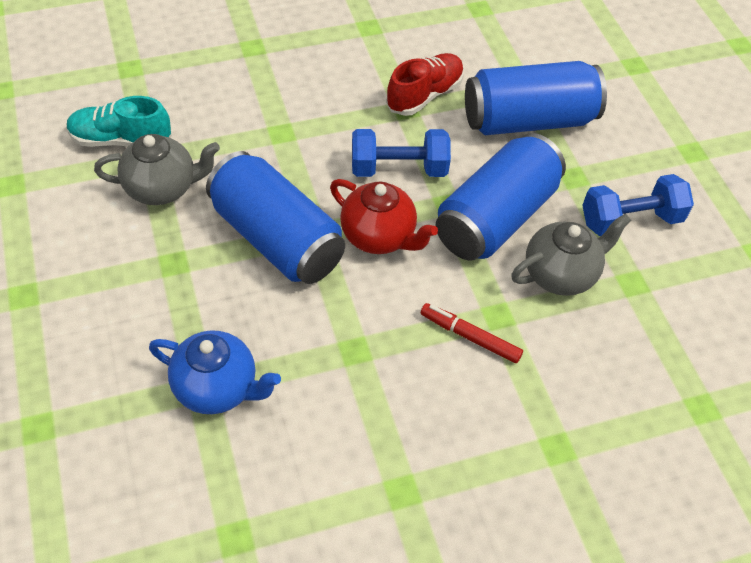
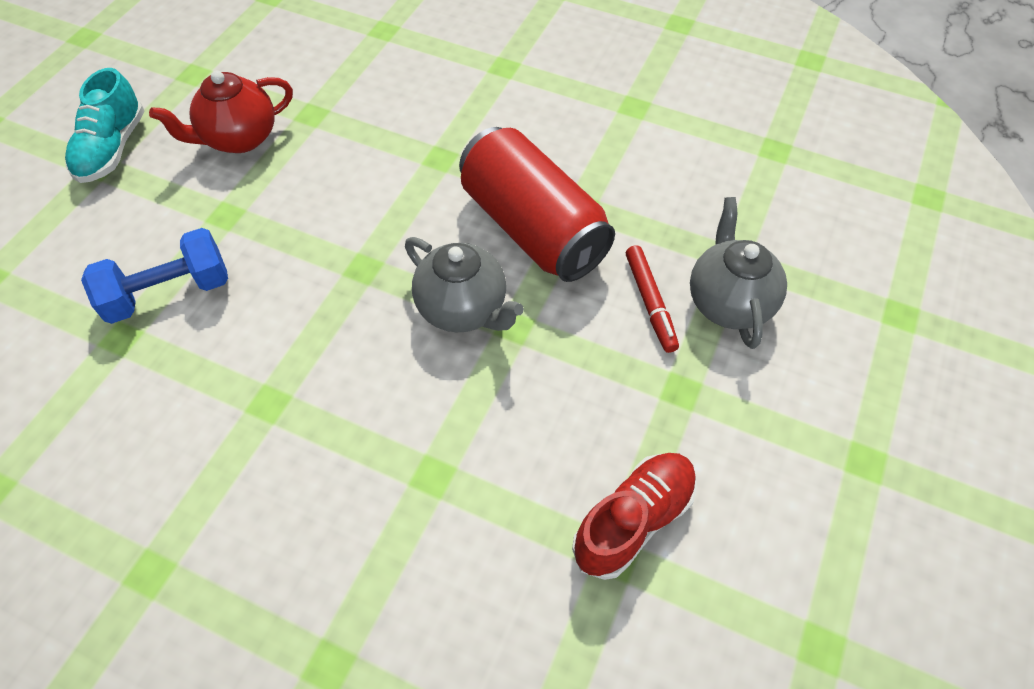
blue can: [206,151,345,284] [436,133,566,261] [465,61,607,135] = 3 -> none = 0
blue dumbbell: [352,129,451,177] [582,174,694,236] = 2 -> [81,228,228,324] = 1
blue teapot: [149,330,281,414] = 1 -> none = 0
red can: none = 0 -> [459,127,615,282] = 1

